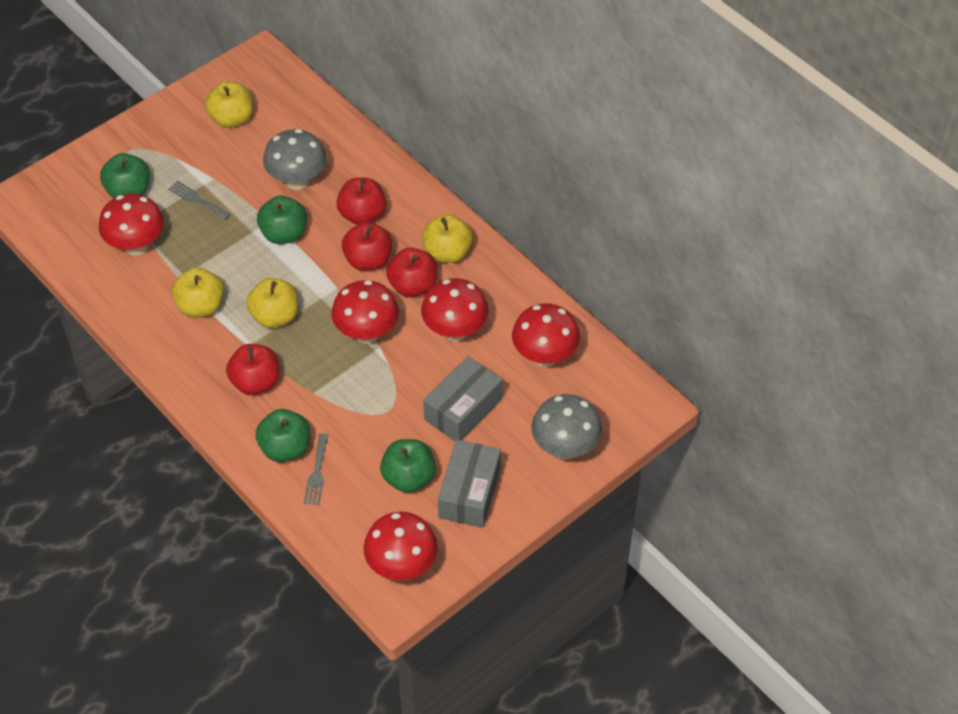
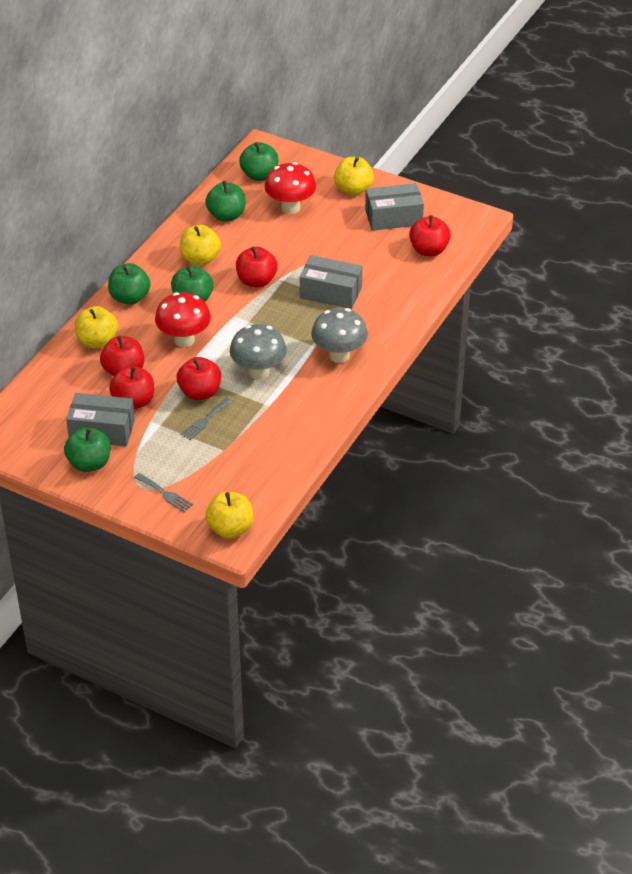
green apple: [100,153,150,198] [256,409,310,462] [257,196,307,244] [380,439,436,493] = 4 -> [64,427,111,472] [108,263,150,305] [171,265,214,302] [205,181,245,222] [239,142,278,181] = 5
grey box: [423,356,503,441] [438,440,501,528] = 2 -> [66,393,135,446] [300,255,362,309] [365,183,424,231] = 3
red apple: [226,344,279,395] [336,178,386,225] [342,222,392,271] [386,248,437,297] = 4 -> [100,336,144,376] [109,366,154,409] [177,357,221,400] [236,247,278,288] [409,215,451,256] = 5
red mushroom: [99,194,164,255] [331,280,399,344] [363,512,438,581] [421,278,488,341] [512,304,580,367] = 5 -> [155,292,211,347] [265,162,316,214] = 2

